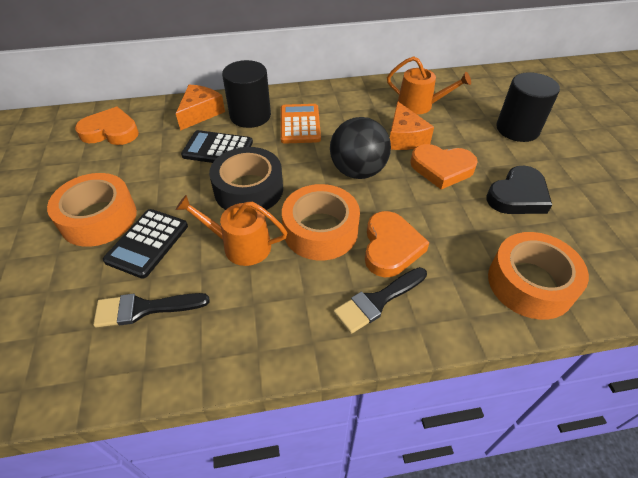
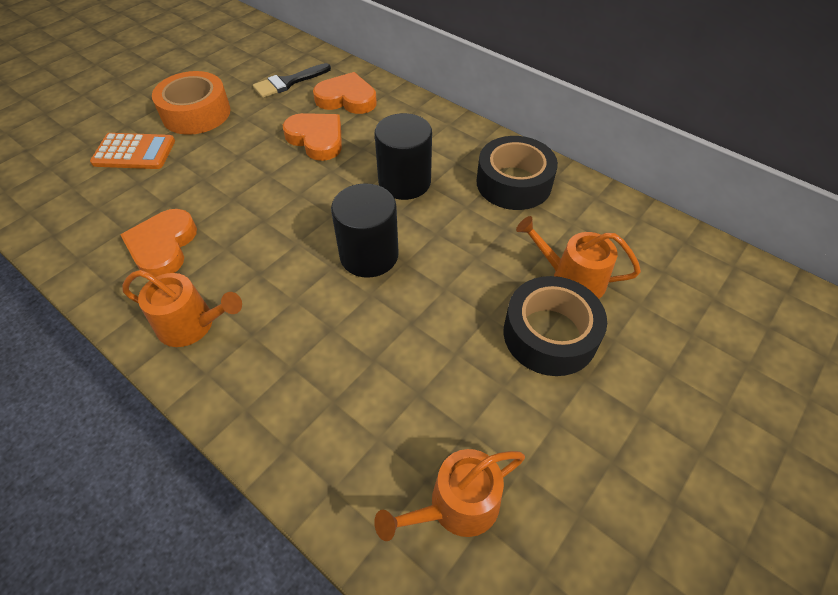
black ball: [330,117,391,179] = 1 -> none = 0
black brush: [93,293,209,327] [333,267,427,334] = 2 -> [253,63,331,98] = 1
black calculator: [103,209,188,279] [181,130,253,163] = 2 -> none = 0
black heart: [487,166,552,214] = 1 -> none = 0
black tape: [209,147,283,210] = 1 -> [476,136,558,210] [503,276,607,376] = 2
orange cheese: [176,85,225,131] [390,101,434,150] = 2 -> none = 0
orange tape: [47,173,137,247] [282,184,360,261] [488,232,589,320] = 3 -> [152,71,231,135] = 1
orange watering can: [176,195,288,266] [387,56,471,115] = 2 -> [122,270,242,347] [374,449,525,541] [516,216,641,299] = 3

